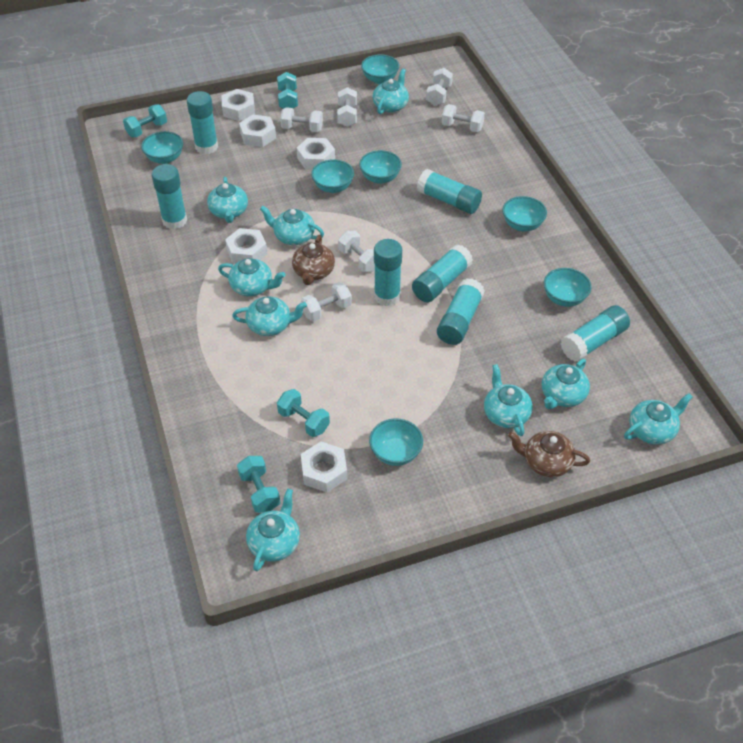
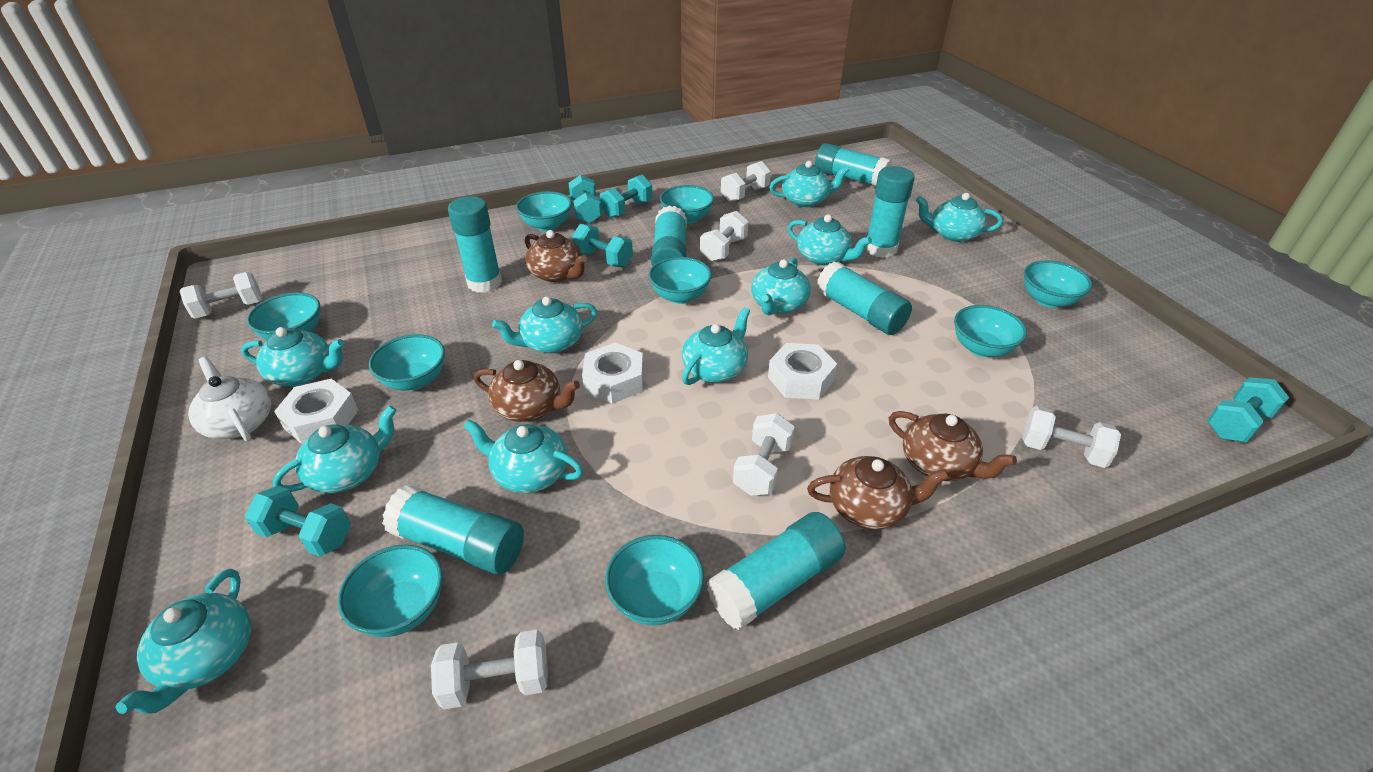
brown teapot: [292,235,335,285] [508,431,590,477] = 2 -> [474,360,580,422] [525,230,587,282] [807,456,949,529] [889,411,1017,481] = 4
turquoise bowl: [141,131,183,164] [311,159,354,193] [359,150,402,184] [361,54,399,84] [369,418,423,466] [502,196,547,232] [544,268,591,307] = 7 -> [247,292,320,340] [338,545,443,637] [369,334,445,391] [516,191,572,231] [605,535,704,626] [649,257,712,304] [660,185,714,224] [954,305,1027,357] [1024,260,1092,308] = 9
turquoise dumbbell: [123,104,167,137] [237,456,280,513] [277,72,298,109] [277,389,330,437] = 4 -> [245,486,351,557] [568,175,602,224] [572,224,633,267] [600,174,653,218] [1207,377,1289,443] = 5
turquoise teapot: [207,177,248,223] [218,258,286,296] [232,297,307,336] [246,489,300,571] [260,206,324,245] [372,68,409,114] [484,364,533,436] [542,359,590,409] [624,393,693,445] = 9 -> [115,569,251,714] [241,327,345,386] [273,406,397,493] [464,419,583,493] [492,296,597,353] [682,307,750,385] [751,258,811,315] [769,161,849,207] [787,215,872,265] [916,193,1003,242] = 10
white nut: [222,89,255,121] [225,228,268,264] [239,114,276,147] [297,138,335,169] [301,441,347,492] = 5 -> [274,379,358,444] [582,343,644,404] [768,343,837,400] = 3
white teapot: none = 0 -> [188,356,271,441] = 1

